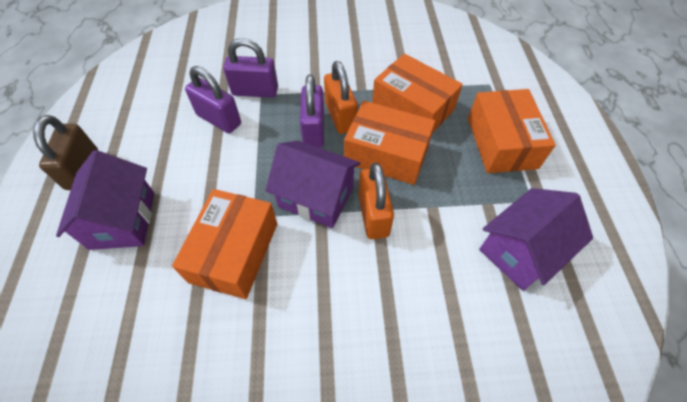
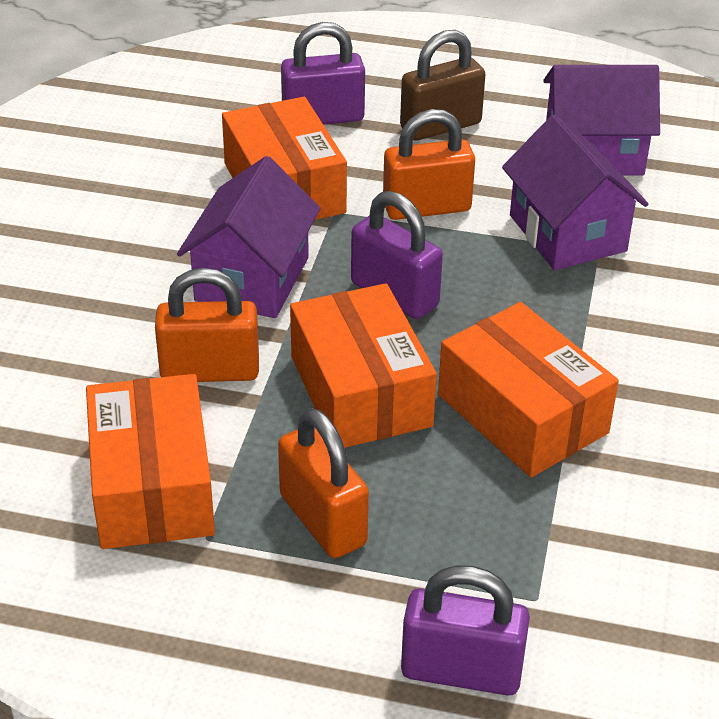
orange padlock: [324,61,358,134] [358,163,394,239] = 2 -> [155,268,259,382] [278,408,369,558] [383,109,475,220] = 3

